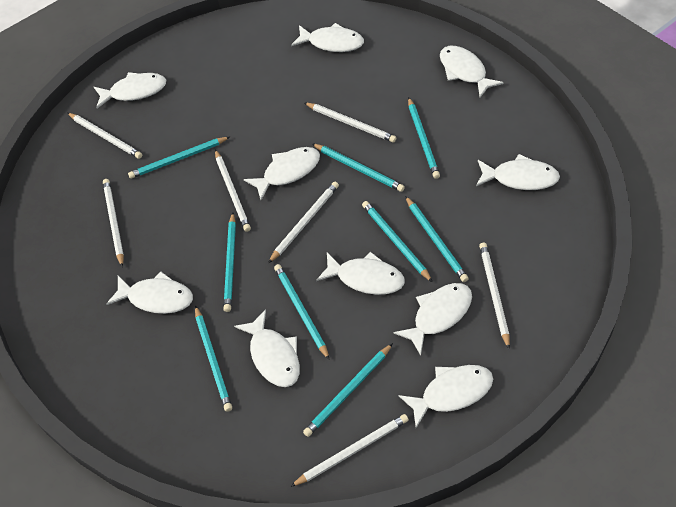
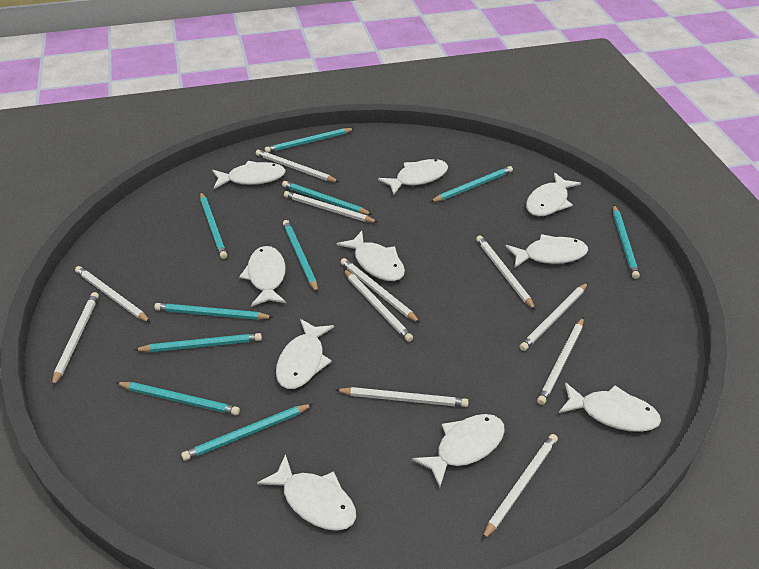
turquoise pencil: [128,137,230,179] [195,305,232,412] [223,212,236,312] [274,264,329,359] [303,343,393,437] [312,143,405,192] [362,201,432,282] [405,196,469,282] [408,97,440,179] = 9 -> [116,382,240,415] [134,333,262,352] [154,303,274,320] [181,404,313,461] [200,192,227,259] [265,128,355,153] [282,181,373,215] [283,220,318,293] [430,166,513,202] [613,205,640,279] = 10
white pencil: [68,113,142,159] [103,179,124,267] [215,149,251,232] [268,182,339,263] [290,414,409,487] [304,102,396,142] [479,242,510,349] = 7 -> [52,292,99,387] [75,266,151,323] [256,150,339,182] [284,191,378,223] [336,387,469,407] [341,258,420,323] [344,269,413,342] [476,235,536,310] [482,434,558,540] [520,283,588,351] [537,317,584,405] = 11

